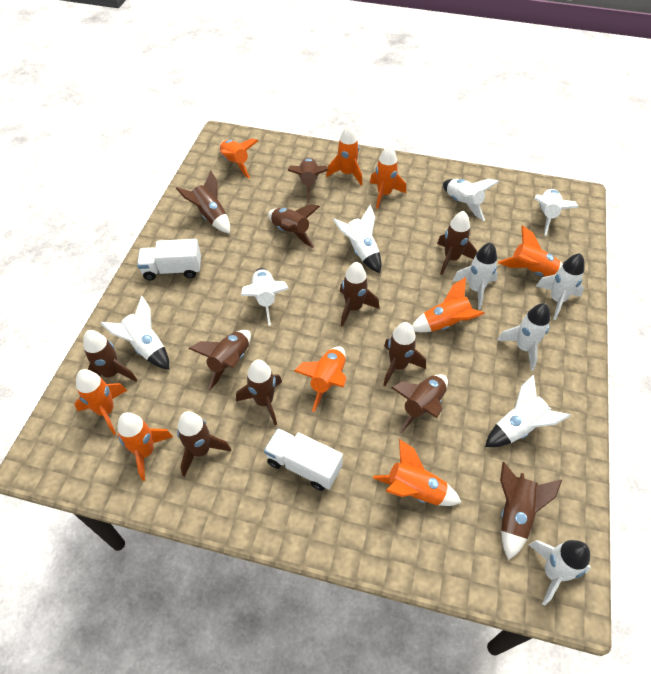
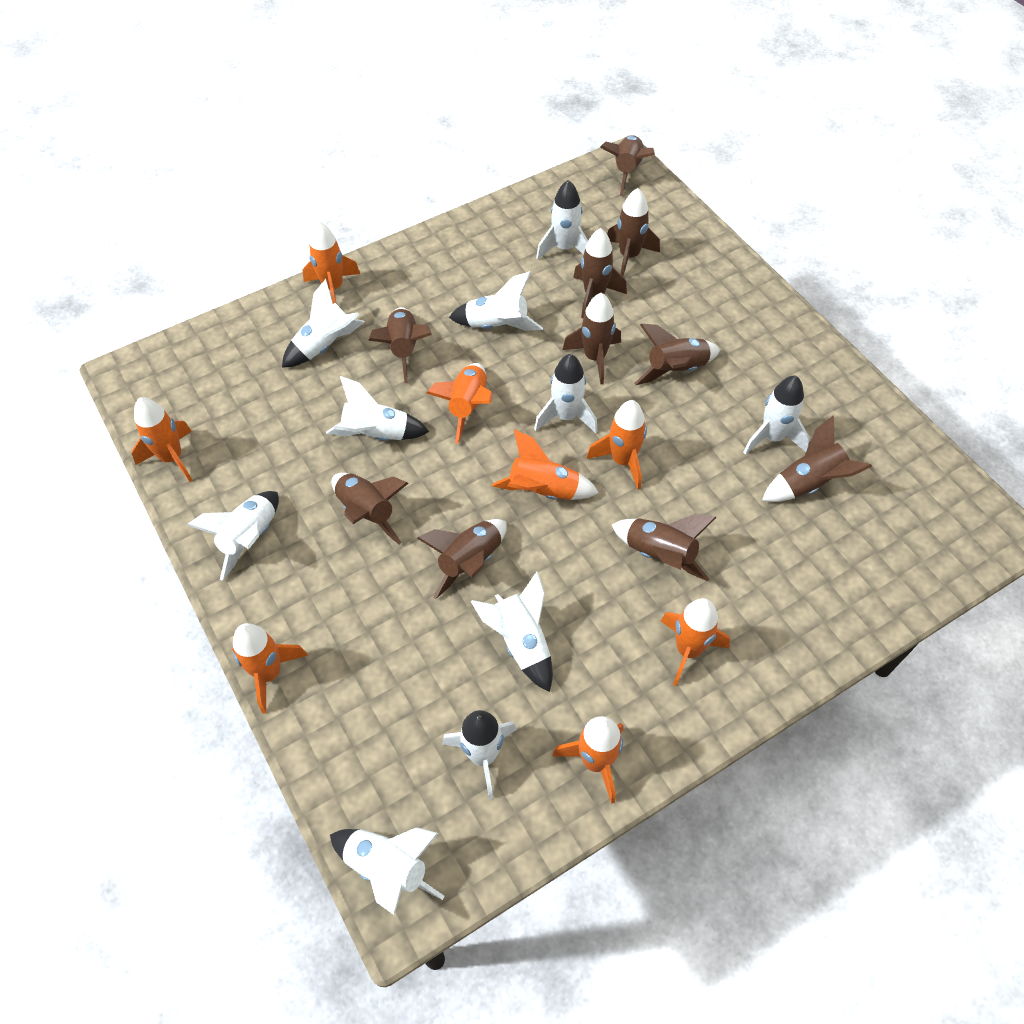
brown rocket: [83,330,137,382] [176,170,230,234] [177,411,231,477] [189,330,251,391] [236,359,282,425] [268,204,320,248] [287,158,329,203] [340,262,380,327] [383,322,426,386] [392,374,448,433] [437,211,477,275] [500,462,562,560] = 12 -> [332,473,409,544] [368,307,432,383] [417,519,507,599] [563,293,621,385] [573,228,627,318] [600,135,655,196] [607,188,660,276] [612,514,717,581] [634,324,720,385] [762,415,872,502] = 10
orange rocket: [75,369,127,435] [117,412,173,481] [219,138,258,179] [294,346,347,412] [326,124,362,185] [370,145,406,209] [373,439,462,506] [412,277,485,332] [498,225,562,276] = 9 -> [132,397,192,482] [232,623,308,714] [303,221,360,304] [426,363,492,444] [492,429,599,500] [553,716,624,804] [586,400,647,490] [661,598,730,686] = 8
white truck: [137,239,201,280] [264,428,343,491] = 2 -> none = 0

